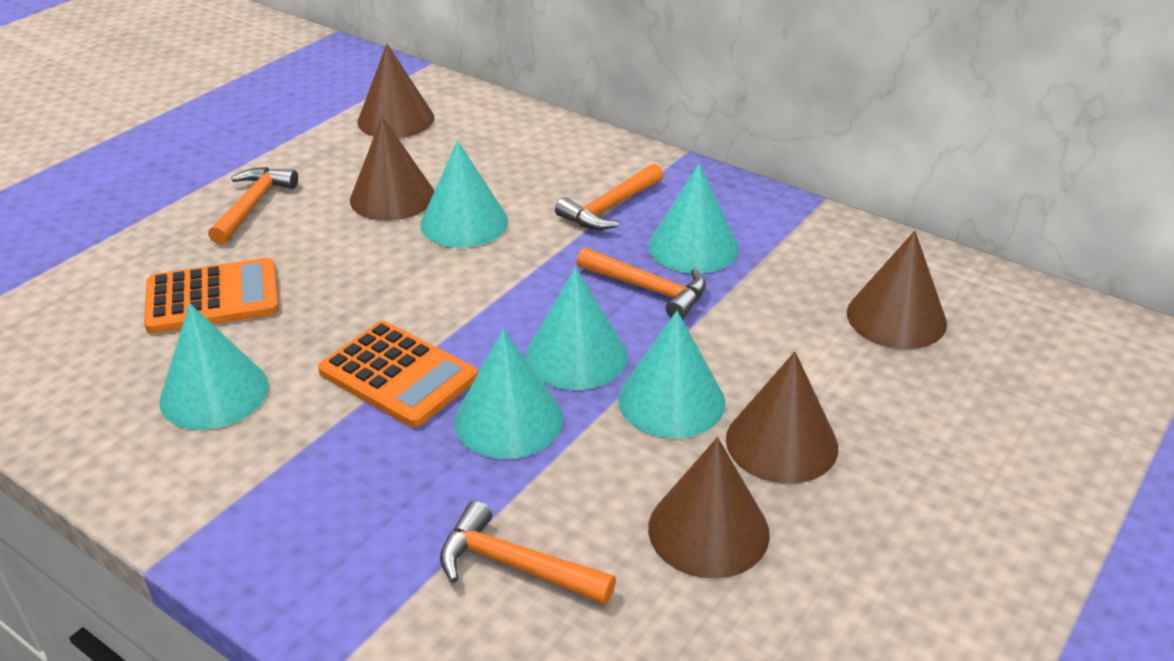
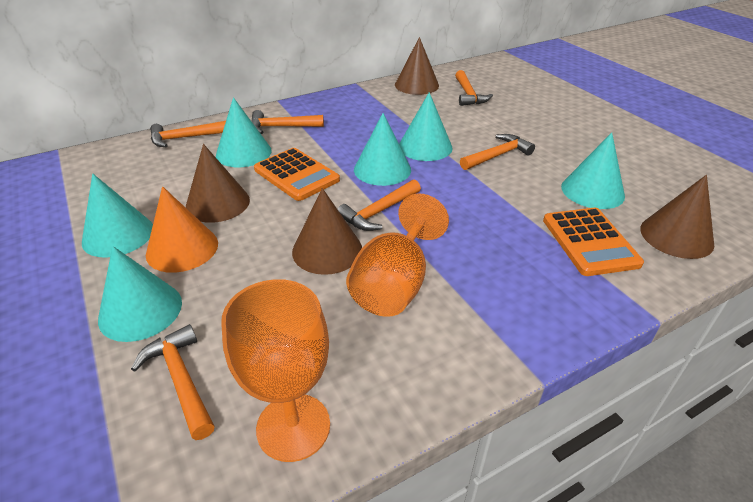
brown cone: [350,116,434,221] [358,44,434,138] [648,437,770,579] [726,352,838,484] [847,231,947,349] = 5 -> [186,144,250,223] [292,188,362,275] [395,37,439,95] [640,175,714,259] = 4
orange cone: none = 0 -> [146,186,218,273] = 1
orange goblet: none = 0 -> [221,279,330,462] [346,194,449,317] = 2
orange hammer: [208,167,298,245] [440,501,616,604] [555,163,663,230] [576,247,706,320] = 4 -> [131,324,215,440] [150,121,226,147] [252,110,324,134] [338,179,421,231] [455,70,493,106] [460,134,535,170] = 6

